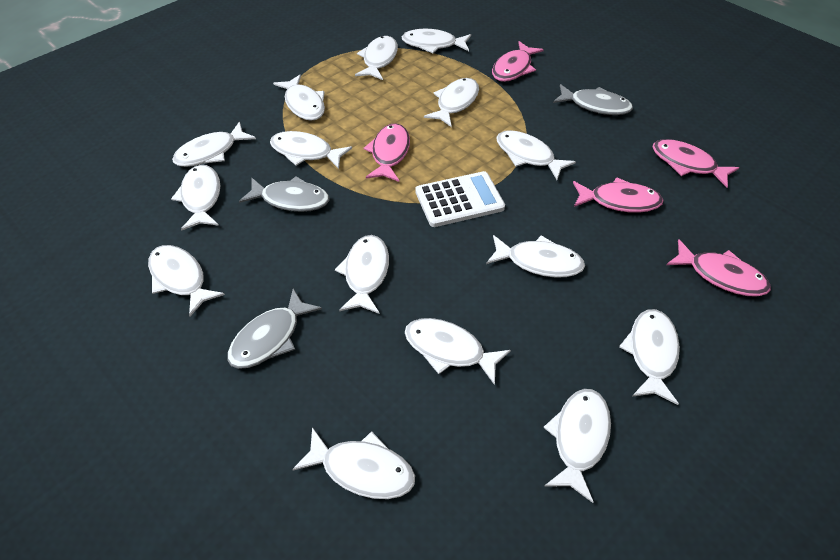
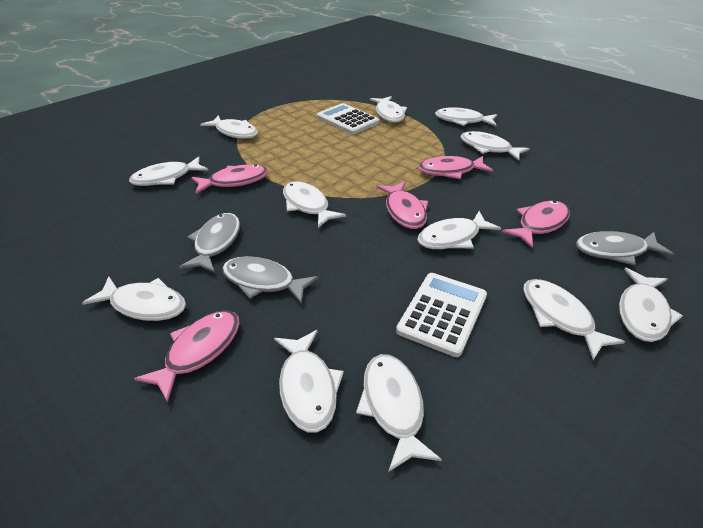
white calculator: [415,171,505,227] = 1 -> [317,103,379,135] [396,273,487,357] = 2
white fish: [148,245,225,316] [171,165,220,231] [172,122,256,167] [270,131,352,169] [273,74,325,121] [292,427,415,499] [335,235,389,314] [355,36,398,80] [402,29,471,53] [405,318,511,385] [424,78,479,127] [486,235,585,278] [496,130,576,180] [543,389,611,503] [619,309,680,405] = 15 -> [82,276,186,321] [129,156,208,186] [200,115,258,139] [274,330,344,433] [283,181,346,228] [356,354,442,472] [370,96,407,122] [417,211,501,249] [435,107,497,126] [460,131,530,161] [523,279,625,360] [619,268,683,342] = 12

